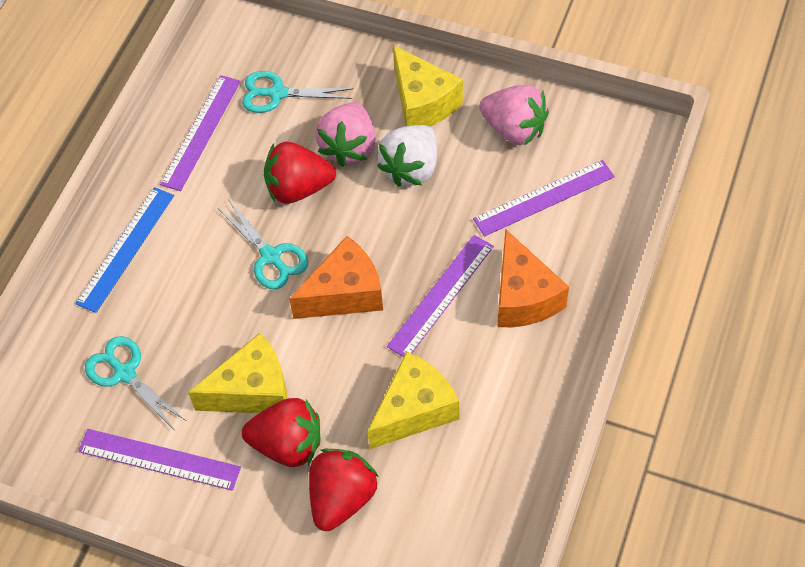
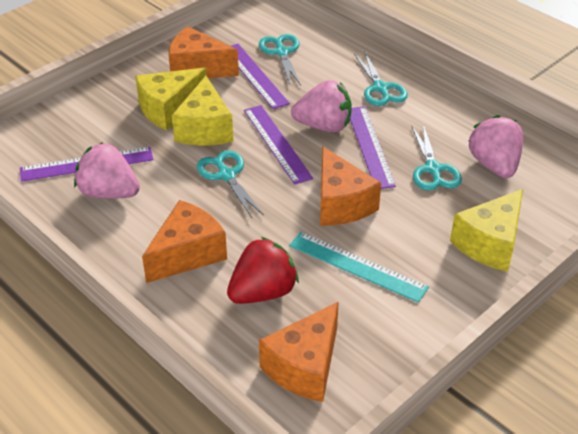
blue ruler: [76,187,174,313] = 1 -> none = 0
orange cheese: [289,236,383,319] [498,229,569,327] = 2 -> [142,200,227,283] [169,26,239,78] [259,302,339,402] [320,146,381,226] = 4
pink strawberry: [315,102,376,167] [479,85,549,146] = 2 -> [74,142,140,199] [291,80,352,133] [468,115,524,178] = 3
red strawberry: [242,398,320,467] [264,142,336,204] [309,449,379,531] = 3 -> [227,237,299,304] = 1
turquoise ruler: none = 0 -> [289,232,429,303] = 1
turquoise scissors: [85,336,186,429] [219,201,308,289] [242,71,353,113] = 3 -> [197,151,264,218] [259,34,301,85] [354,51,408,106] [412,124,462,190] = 4
white strawberry: [377,125,437,187] = 1 -> none = 0

